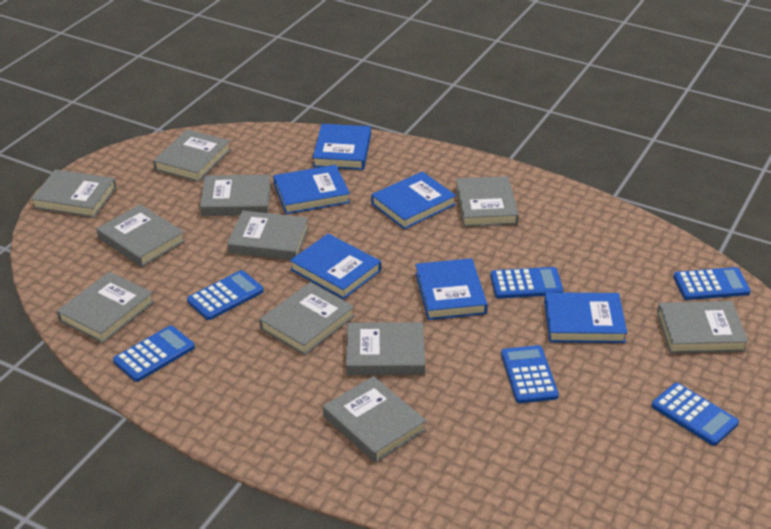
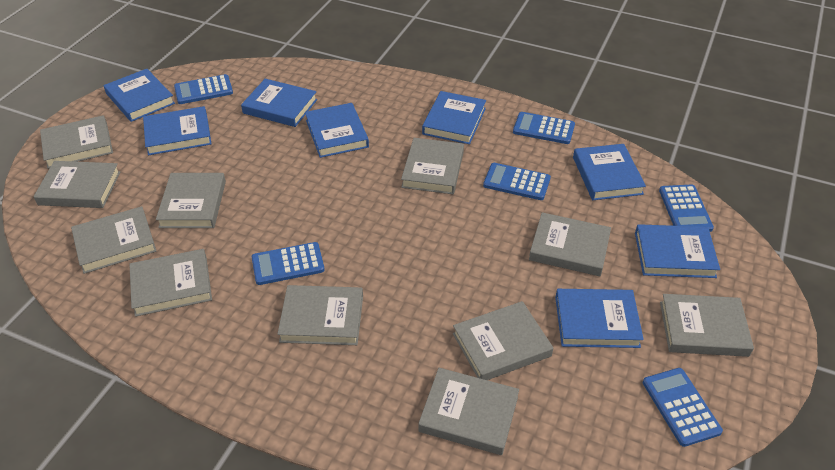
blue book: [273,165,350,214] [290,234,381,299] [313,124,371,170] [371,171,456,229] [415,258,488,320] [544,292,627,343] = 6 -> [104,69,175,122] [143,106,212,155] [241,79,317,127] [305,103,369,158] [422,91,486,144] [555,289,644,348] [573,144,646,200] [635,224,720,278] = 8

